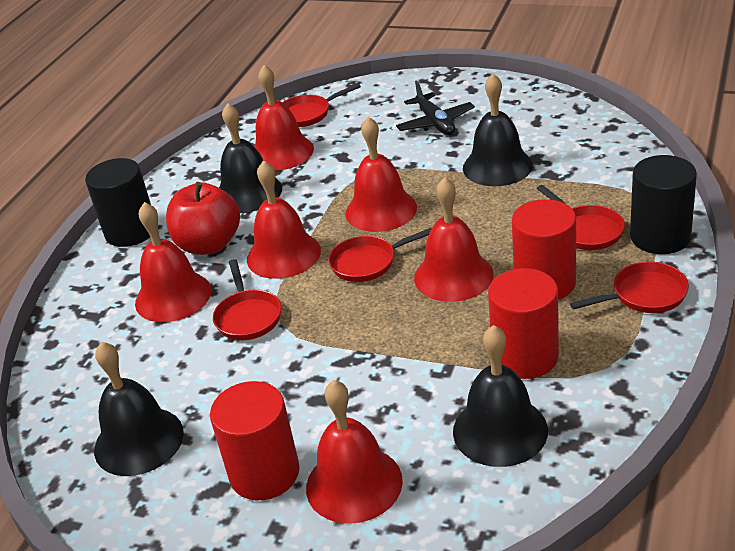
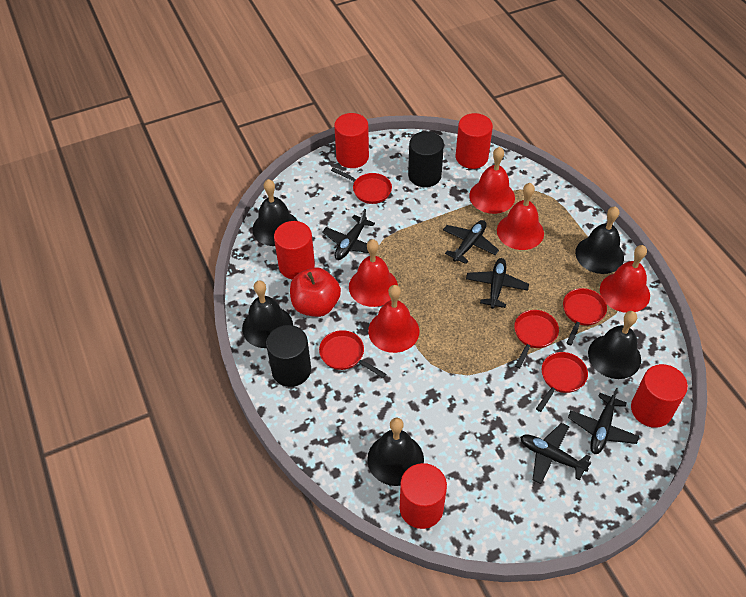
black bell: [94,342,184,476] [219,103,282,213] [453,325,548,467] [463,73,533,186] = 4 -> [242,280,293,348] [253,179,297,246] [367,418,424,486] [575,206,624,274] [588,311,641,379] = 5
black plane: [396,80,475,135] = 1 -> [322,209,379,260] [443,220,499,264] [466,258,529,309] [520,423,592,484] [568,388,639,454] = 5
red bell: [135,202,211,322] [247,160,321,279] [254,65,314,171] [306,380,403,524] [345,117,417,232] [414,177,494,302] = 6 -> [349,239,398,307] [368,285,419,353] [469,147,515,214] [497,183,544,250] [600,245,650,313] = 5
red cylinder: [210,381,300,500] [488,268,559,379] [512,199,576,300] = 3 -> [274,221,315,280] [334,113,369,168] [400,463,447,529] [456,113,493,169] [631,364,688,428] = 5

